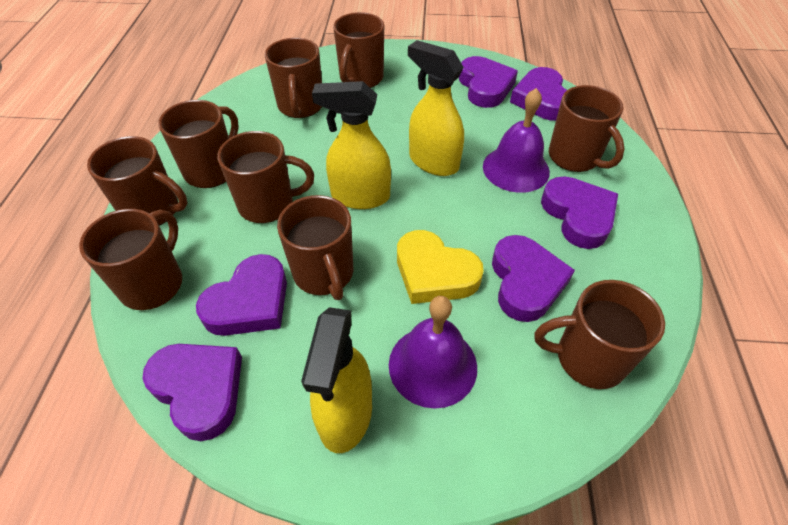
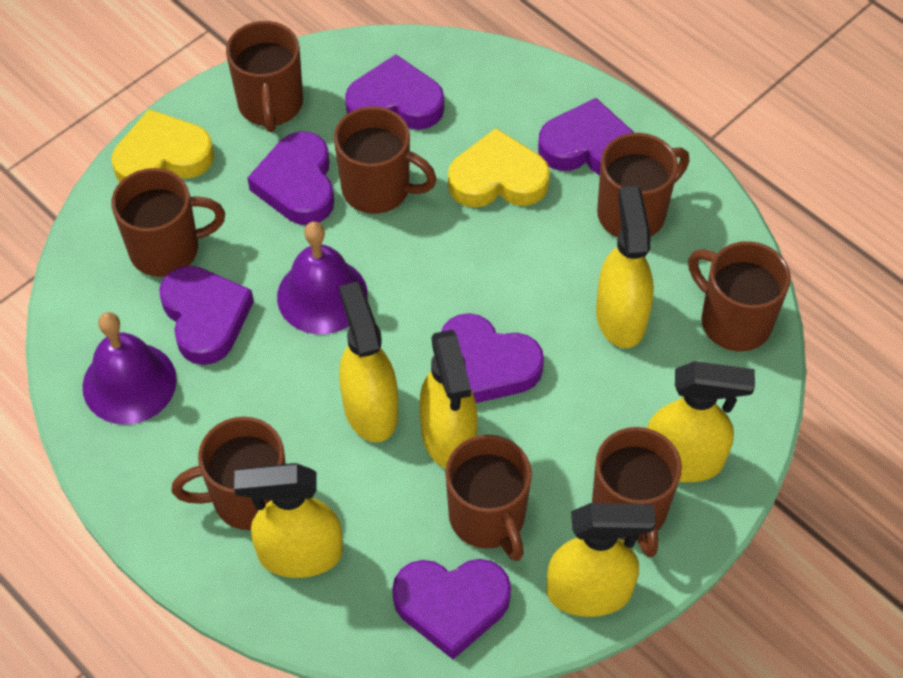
brown mug: [79,209,182,310] [87,136,188,226] [158,100,239,188] [217,131,314,223] [265,38,322,118] [277,195,353,300] [333,12,384,88] [535,280,665,389] [549,85,625,172] = 9 -> [111,168,225,277] [171,417,286,530] [226,21,303,132] [334,106,437,214] [445,435,532,561] [592,427,682,557] [597,133,689,237] [688,241,791,351] = 8
yellow heart: [397,230,484,304] = 1 -> [112,109,214,183] [448,128,550,207] = 2
yellow spray bottle: [301,307,372,453] [312,81,391,209] [408,40,464,176] = 3 -> [234,463,343,578] [339,281,398,442] [419,330,478,469] [547,503,656,617] [596,186,654,348] [647,361,755,482] = 6

